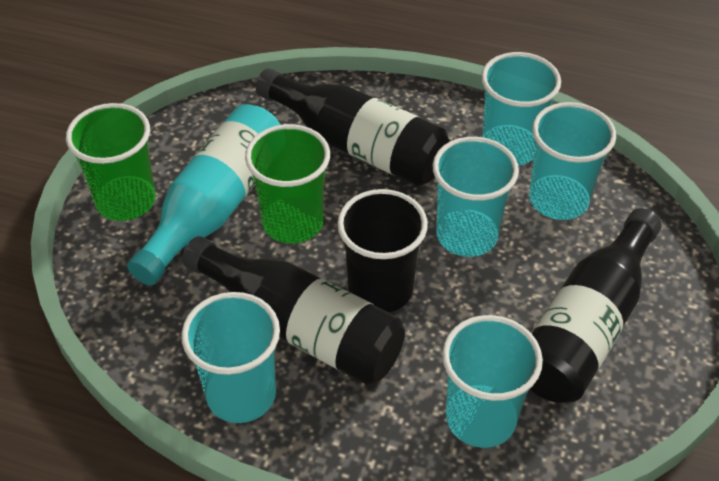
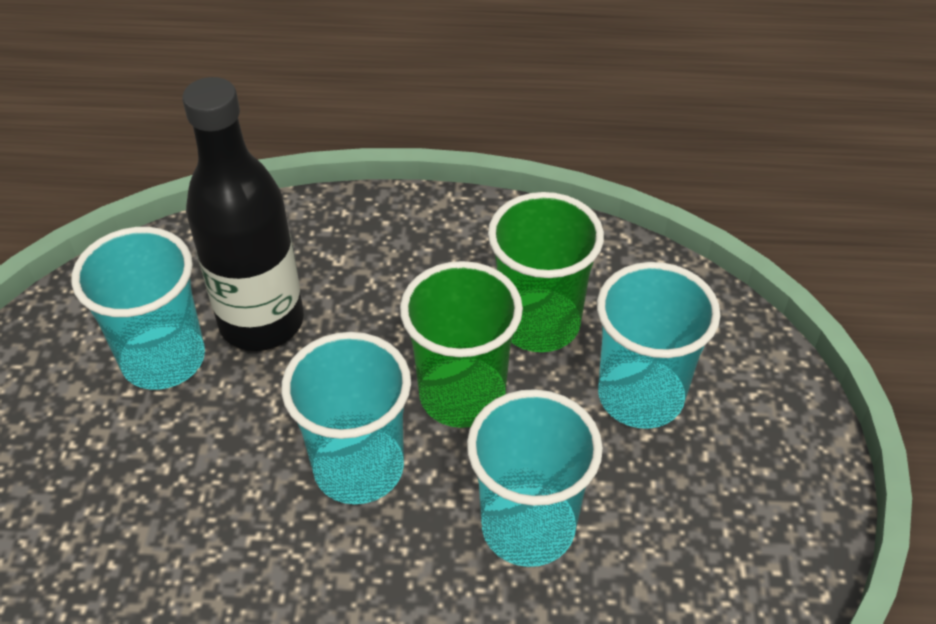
black bottle: [182,236,405,385] [255,68,449,186] [530,208,661,403] = 3 -> [182,77,304,351] = 1
black cup: [337,189,428,313] = 1 -> none = 0
turquoise bottle: [127,104,280,285] = 1 -> none = 0
turquoise cup: [181,292,280,423] [432,137,519,257] [442,315,543,448] [481,52,561,165] [529,102,616,220] = 5 -> [72,227,205,390] [281,332,411,504] [467,389,603,567] [597,262,721,429] = 4

